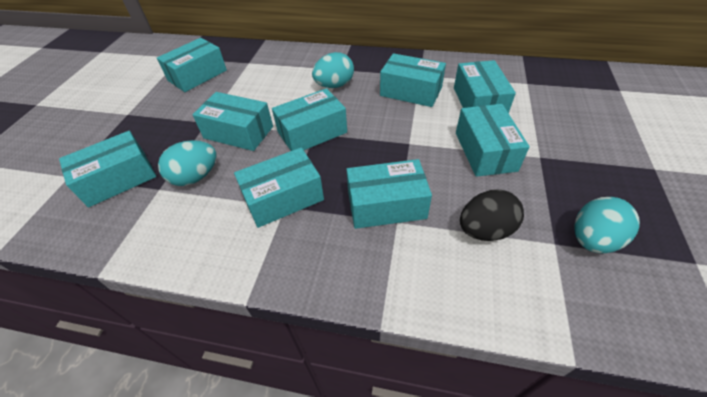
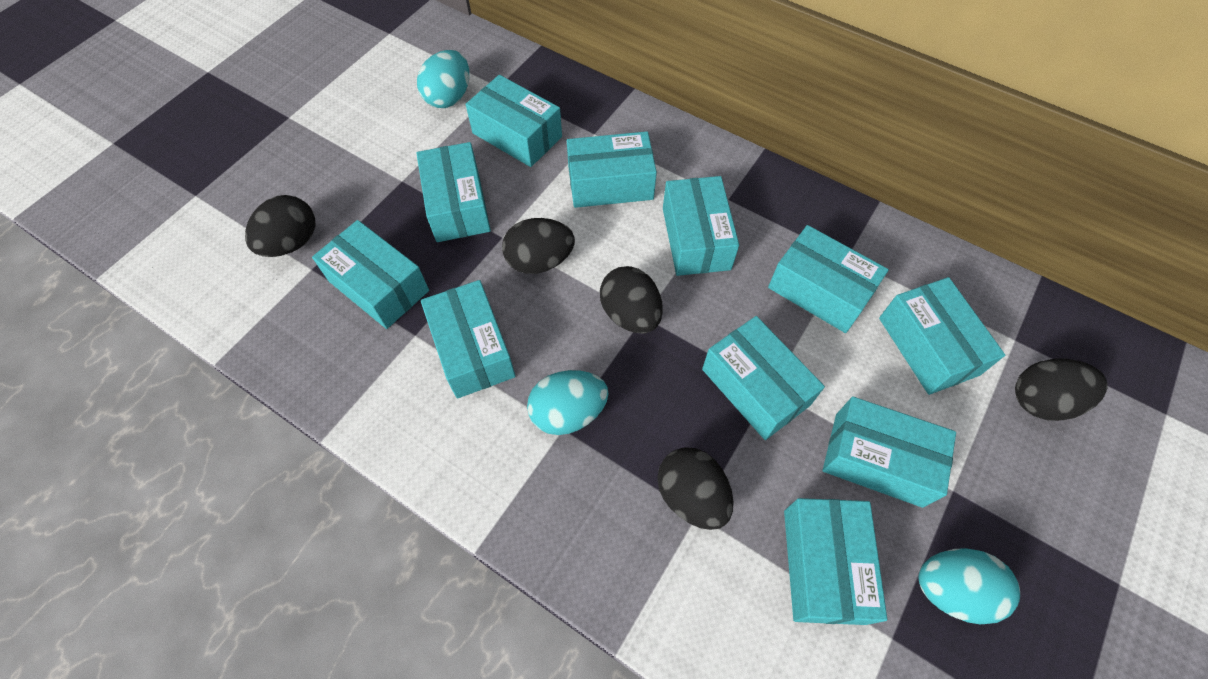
black egg: [460,190,524,241] = 1 -> [245,195,315,257] [502,218,575,274] [600,266,663,333] [658,447,734,530] [1015,359,1107,421] = 5
turquoise box: [59,131,156,208] [157,38,227,92] [192,92,273,151] [234,147,324,228] [272,88,347,151] [346,159,432,229] [380,53,446,107] [454,60,516,113] [456,104,530,177] = 9 -> [312,220,429,329] [416,142,491,242] [421,280,516,399] [466,75,562,167] [567,131,657,208] [663,176,739,276] [702,316,825,440] [768,225,889,333] [784,498,887,625] [823,396,956,508] [879,277,1005,395] = 11

